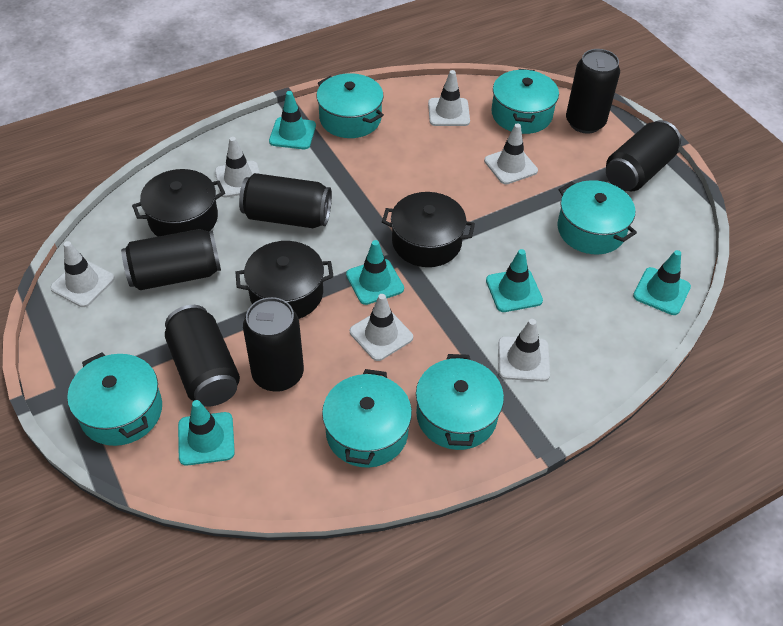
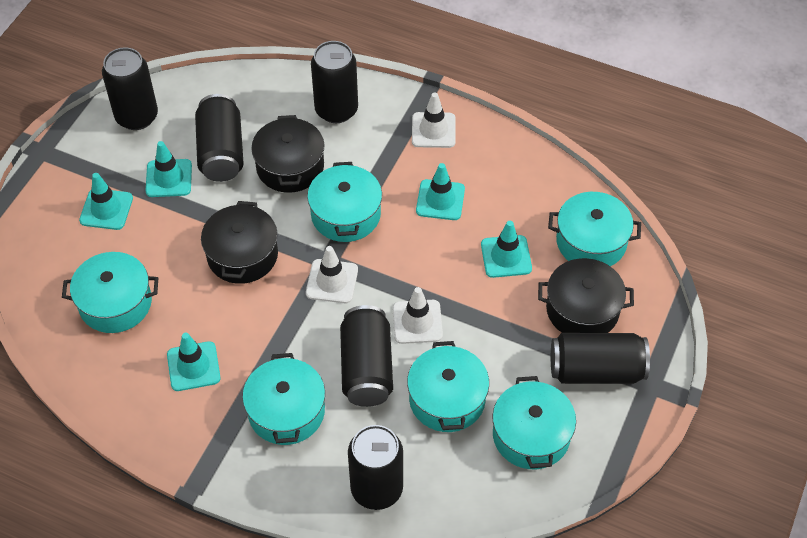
white traffic cone: [50,241,115,307] [215,137,260,197] [350,294,413,361] [428,70,470,126] [484,123,538,184] [498,319,550,381] = 6 -> [306,246,358,303] [393,287,443,344] [412,92,456,148] = 3

